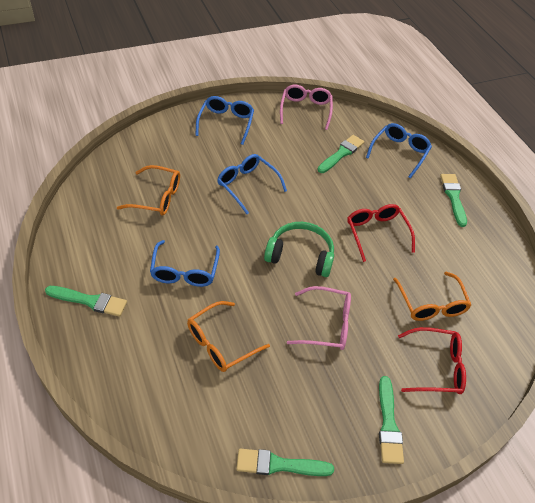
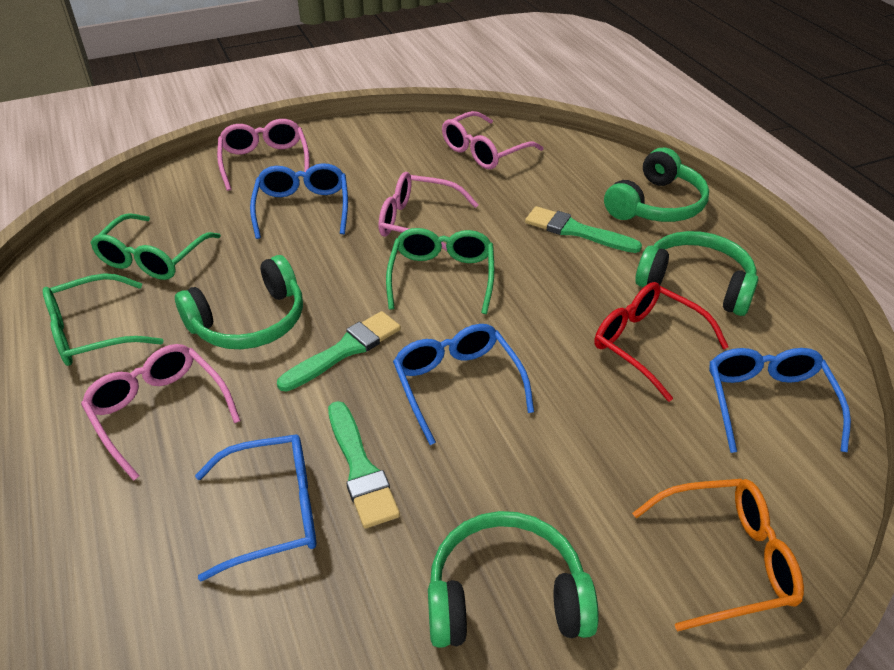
green brush: [45,286,127,317] [236,448,334,476] [317,135,364,173] [379,376,404,464] [440,174,467,227] = 5 -> [277,311,401,392] [328,401,400,528] [525,206,642,253] = 3
green glasses: none = 0 -> [43,273,164,366] [91,213,221,280] [386,228,494,314] = 3
green headphones: [264,222,334,277] = 1 -> [175,255,303,349] [428,511,599,648] [604,148,709,222] [635,231,758,316] = 4
orange glasses: [117,165,180,216] [187,301,270,372] [393,272,471,321] = 3 -> [632,479,804,632] = 1
pink glasses: [280,85,333,130] [287,286,351,350] = 2 -> [81,344,241,481] [217,119,310,191] [379,172,479,251] [442,111,543,169] = 4
red glasses: [347,204,415,262] [398,327,466,394] = 2 -> [594,282,729,402] = 1

